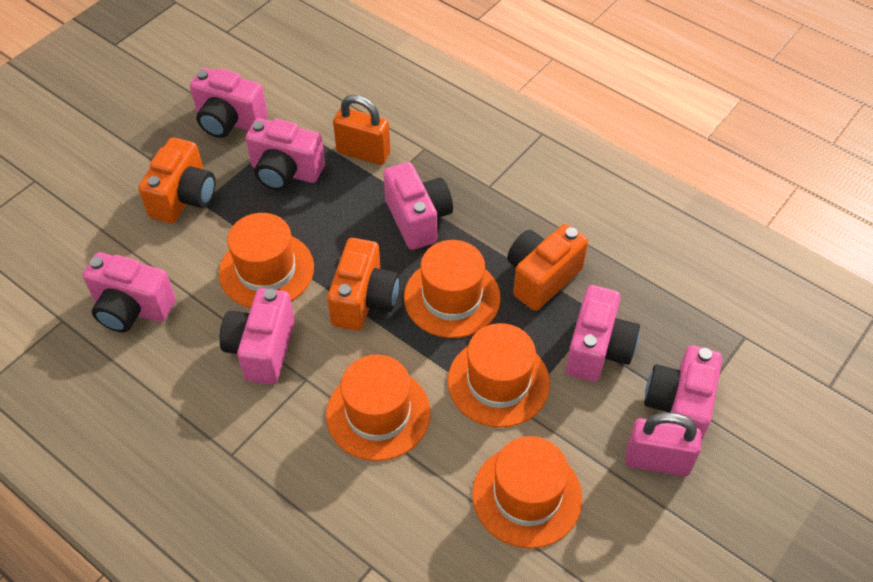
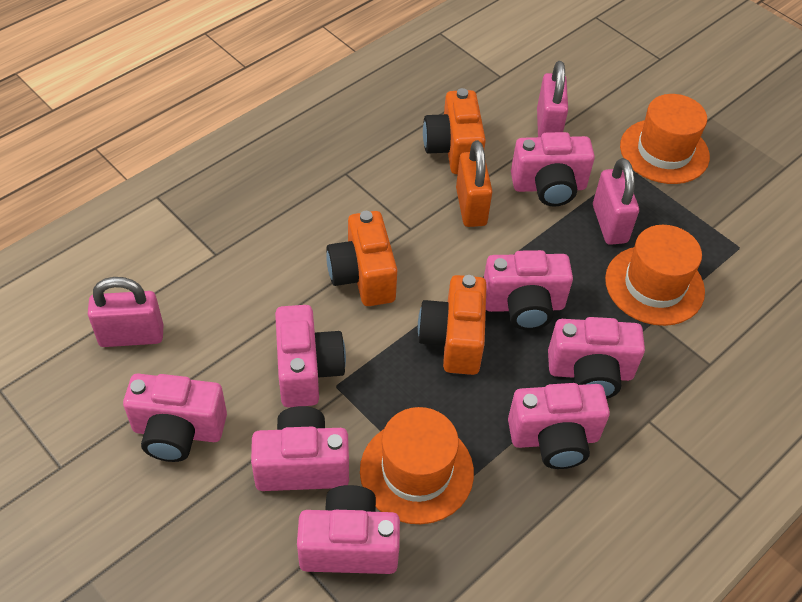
orange hat: [219,213,314,308] [326,355,431,461] [404,240,501,338] [448,323,550,428] [472,436,582,548] = 5 -> [360,407,474,524] [605,225,705,326] [620,94,710,184] = 3
pink camera: [83,252,176,332] [190,68,268,138] [219,288,295,385] [246,118,325,191] [383,162,453,250] [566,285,640,382] [644,345,722,439] = 7 -> [123,374,227,462] [251,406,349,491] [275,305,346,407] [297,485,400,574] [484,250,573,330] [508,383,610,469] [511,132,595,206] [548,317,645,399] = 8
pink padlock: [625,412,702,476] = 1 -> [88,277,164,347] [537,61,568,137] [593,158,639,245] = 3

